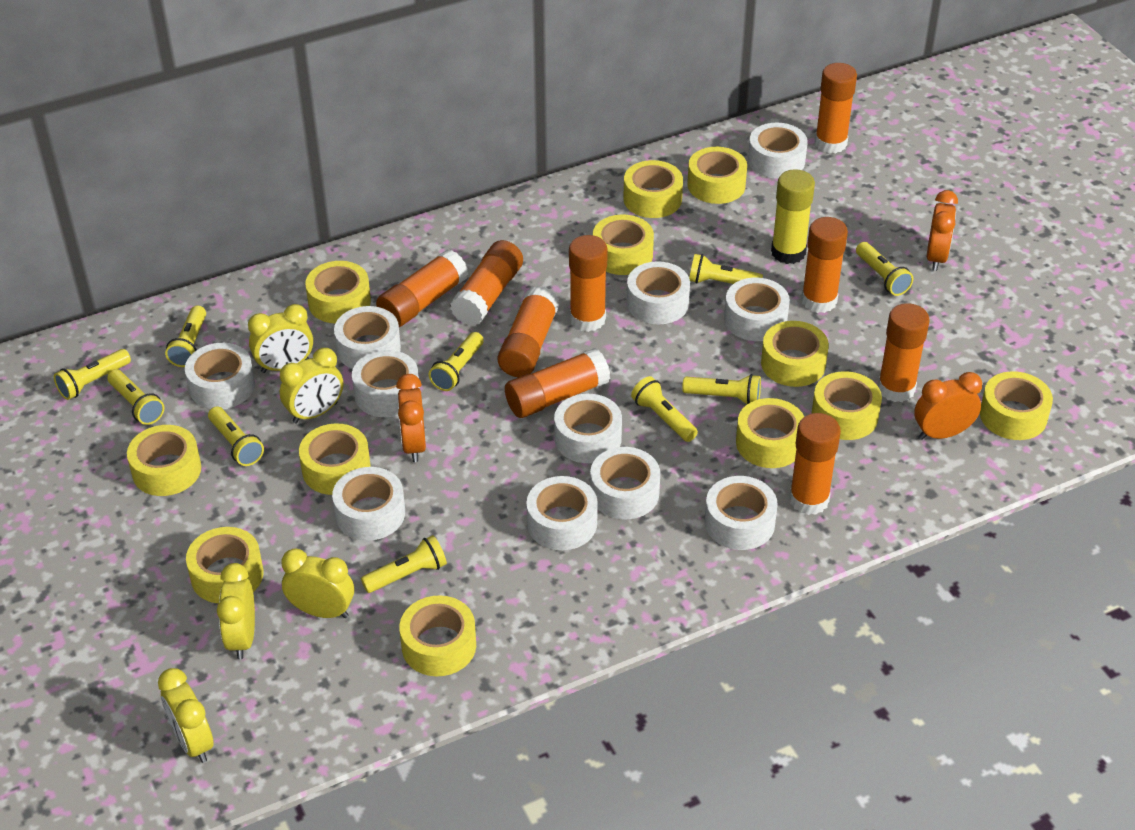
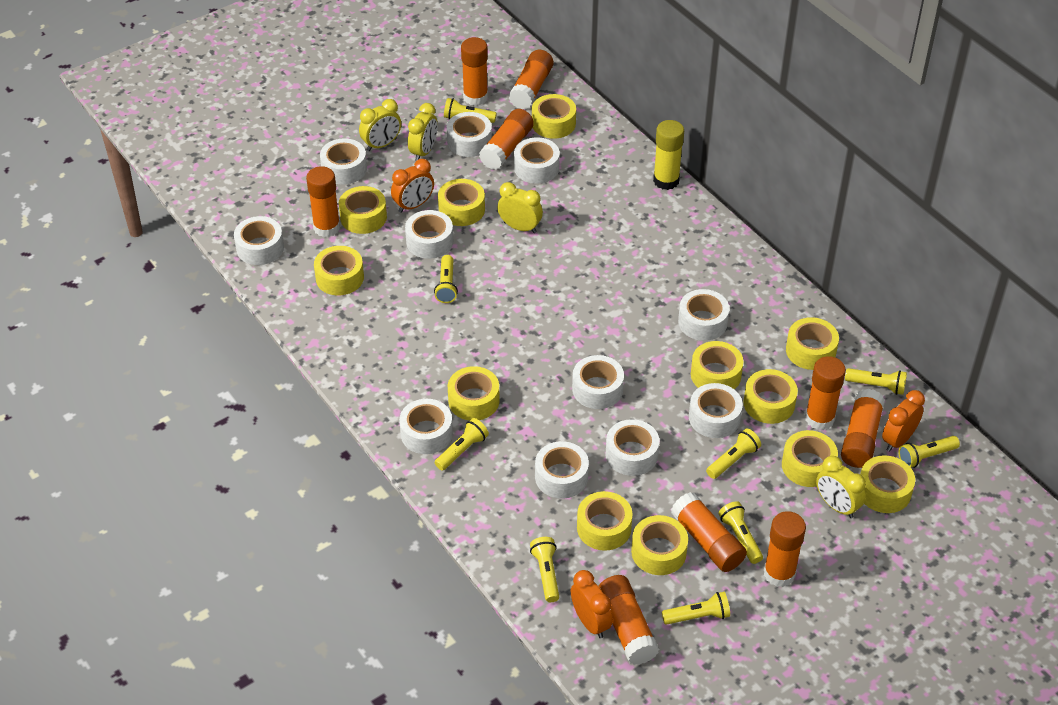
yellow clock: [158,668,214,763] [217,563,255,659] [248,304,313,373] [280,348,343,424] [281,549,354,618] = 5 -> [359,99,401,151] [408,103,438,161] [497,182,543,233] [816,456,866,518] = 4
yellow flashlight: [54,349,131,400] [107,369,164,425] [165,305,206,367] [208,407,264,466] [361,535,447,593] [429,332,484,391] [631,376,698,442] [682,374,761,404] [689,254,763,284] [856,242,913,296] = 10 -> [434,255,458,303] [435,418,489,471] [444,98,497,123] [530,537,559,602] [662,592,730,625] [706,429,761,479] [719,501,763,564] [845,368,907,395] [898,436,960,468] = 9

